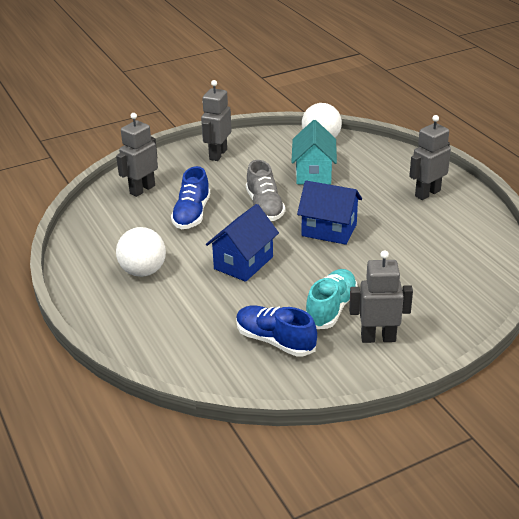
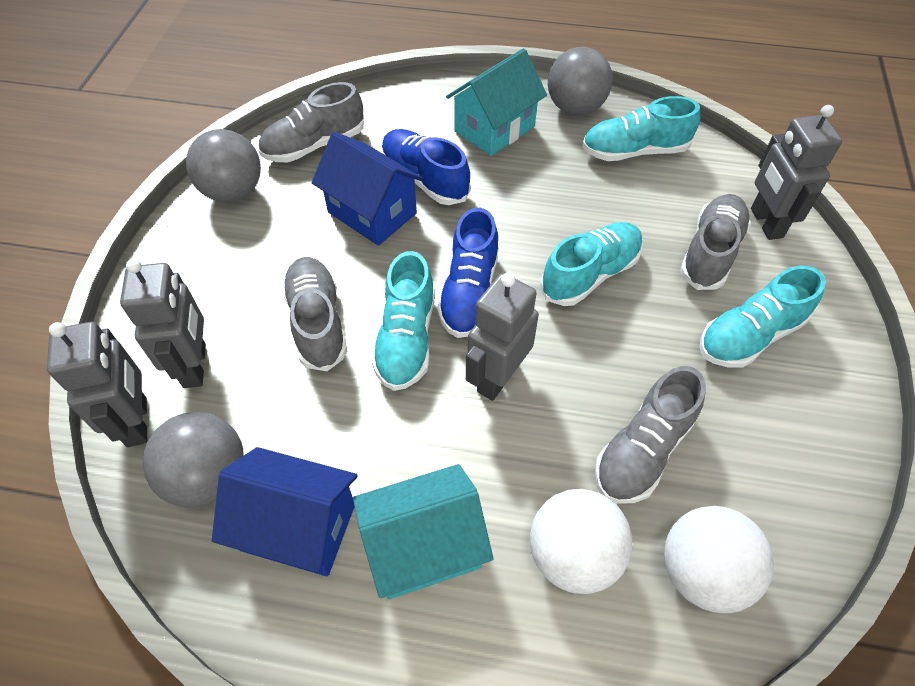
grey ball: none = 0 -> [143,412,244,508] [186,129,261,202] [548,47,613,115] = 3
grey shoe: [246,160,285,221] = 1 -> [258,82,364,162] [281,257,347,371] [595,366,706,504] [680,194,751,290] = 4
turquoise house: [291,120,337,185] = 1 -> [353,464,493,599] [446,48,547,156] = 2
turquoise shoe: [306,269,358,329] = 1 -> [371,251,435,391] [540,222,643,306] [582,96,700,161] [700,266,826,368] = 4

